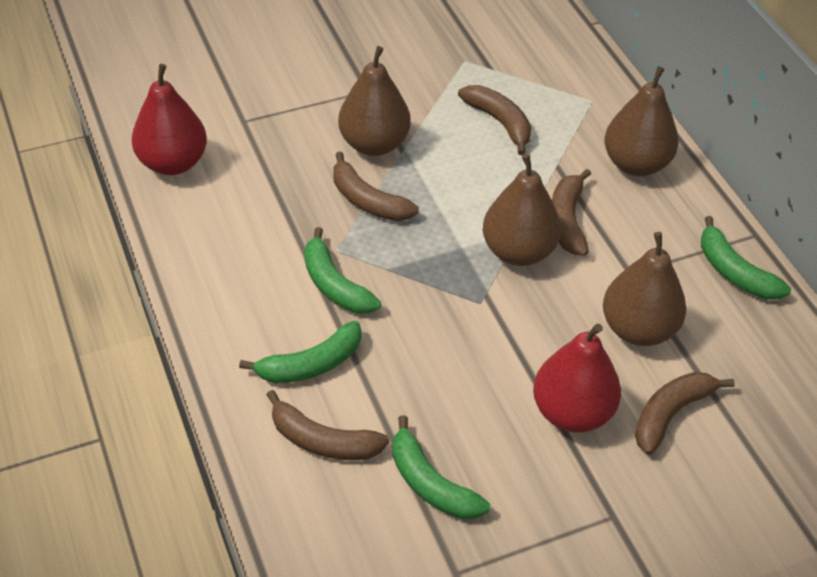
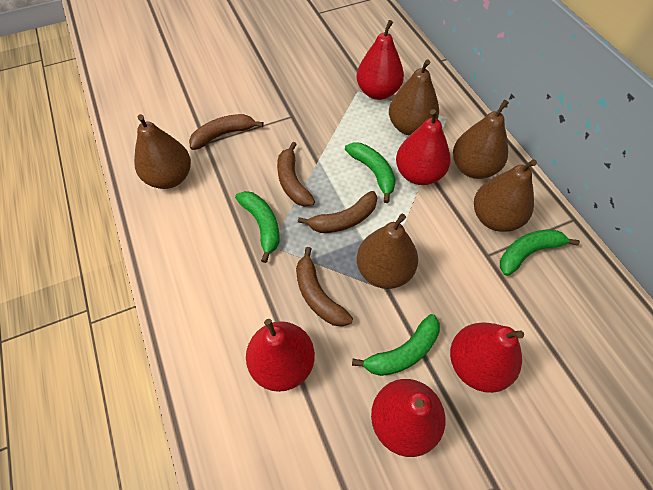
brown banana: [266,390,389,460] [333,152,419,221] [458,85,531,155] [552,169,591,255] [635,372,735,455] = 5 -> [189,114,264,150] [277,142,315,207] [296,247,353,327] [298,191,377,233] = 4
brown pear: [338,46,411,156] [483,154,561,266] [603,232,686,346] [604,66,679,176] = 4 -> [134,114,191,189] [357,214,418,289] [389,59,439,136] [453,100,509,179] [474,159,537,232] = 5
red pear: [132,64,207,175] [533,323,621,433] = 2 -> [246,319,315,392] [356,20,404,100] [371,379,446,457] [396,109,451,185] [450,322,524,393] = 5

